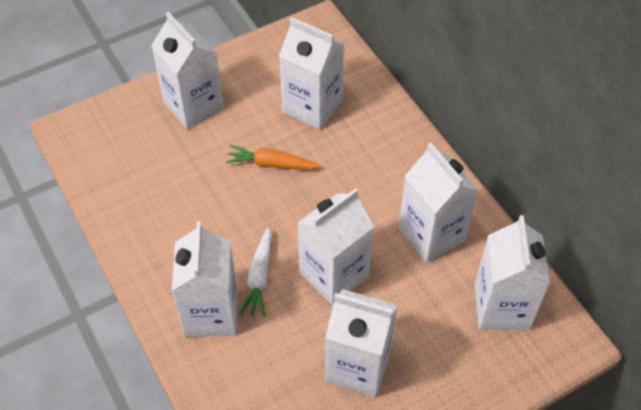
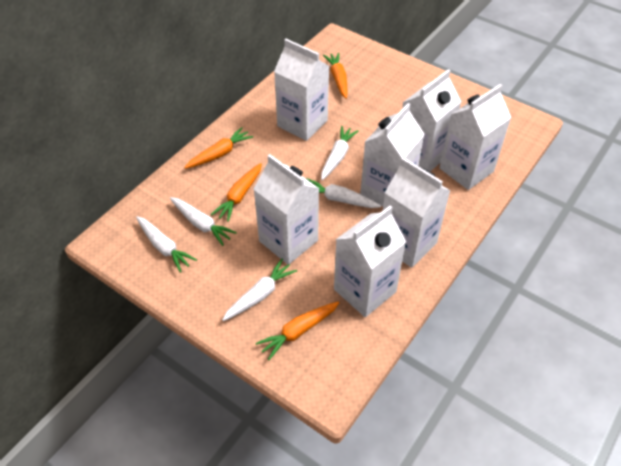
orange carrot: [226,145,321,170] = 1 -> [184,127,253,169] [211,163,262,222] [256,301,340,360] [323,53,347,99] = 4
white carrot: [240,227,272,317] = 1 -> [136,216,197,273] [170,197,237,246] [222,259,297,321] [306,178,381,208] [321,126,359,180] = 5

